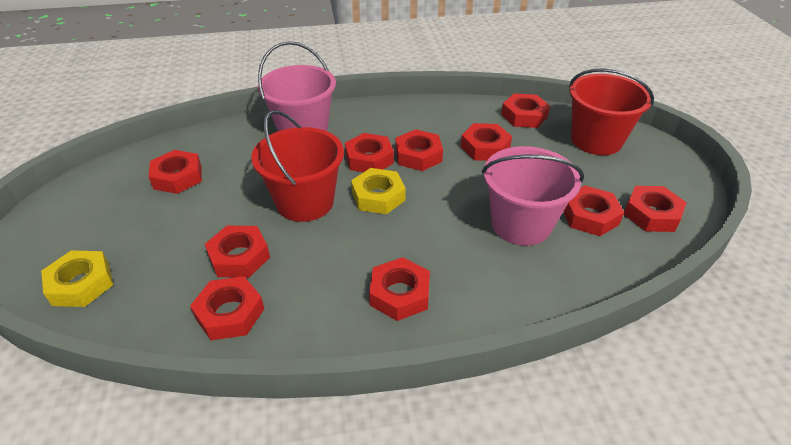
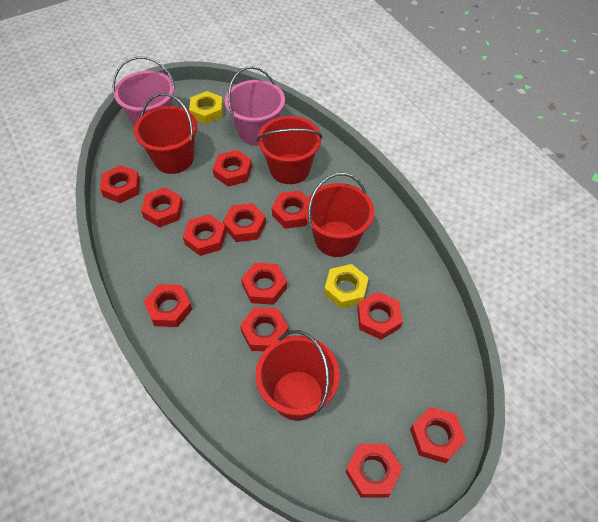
red bucket: [251,110,344,222] [569,68,654,155] = 2 -> [134,93,197,174] [256,330,340,421] [257,116,322,184] [304,173,374,257] = 4
red nut: [149,150,202,194] [190,276,264,340] [205,226,270,278] [345,133,394,172] [369,257,430,321] [396,129,443,171] [461,123,512,161] [501,93,550,128] [563,186,624,236] [624,186,687,232] = 10 -> [100,165,140,203] [141,187,183,227] [144,284,192,327] [183,214,226,256] [213,150,252,187] [223,203,266,242] [240,307,289,351] [241,263,287,305] [272,191,308,229] [346,444,402,497] [357,291,402,340] [410,407,466,463] = 12

